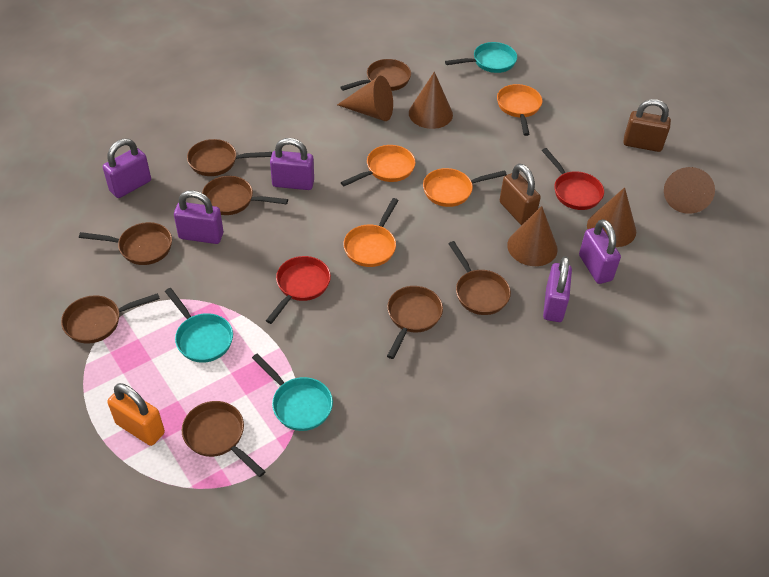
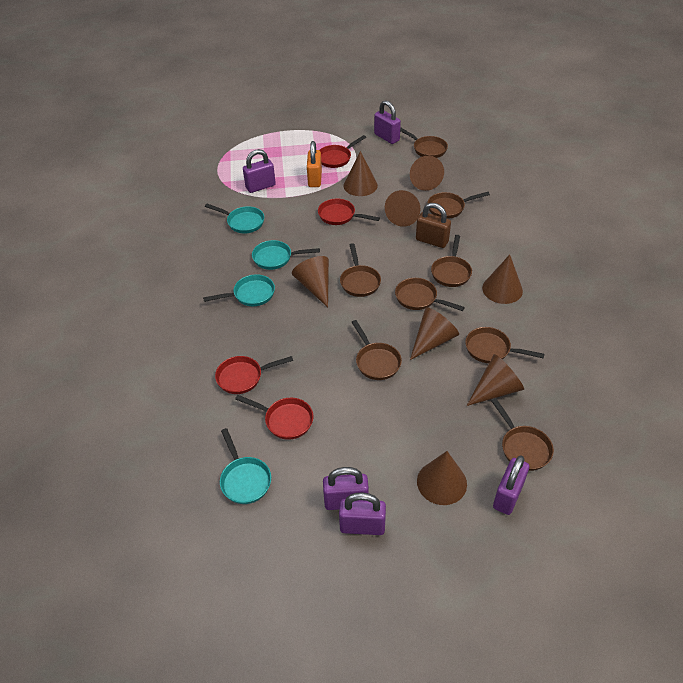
brown cone: [337,76,393,121] [409,72,453,129] [507,206,558,266] [587,187,636,247] [664,167,715,214] = 5 -> [292,256,329,307] [343,151,378,196] [385,190,420,227] [410,156,444,191] [410,307,459,360] [417,451,467,505] [467,354,524,406] [482,254,523,304] = 8
brown padlock: [500,164,541,225] [623,99,671,152] = 2 -> [416,203,451,248] = 1
orange pan: [341,145,416,186] [343,198,399,267] [423,168,507,207] [497,84,542,136] = 4 -> none = 0
red pan: [266,256,331,324] [542,148,604,210] = 2 -> [215,356,293,394] [235,395,313,440] [318,198,380,225] [320,135,366,168] = 4
turquoise pan: [165,288,233,363] [252,354,333,431] [445,42,517,73] = 3 -> [203,274,275,306] [205,204,264,234] [220,428,271,504] [252,240,320,270] = 4

